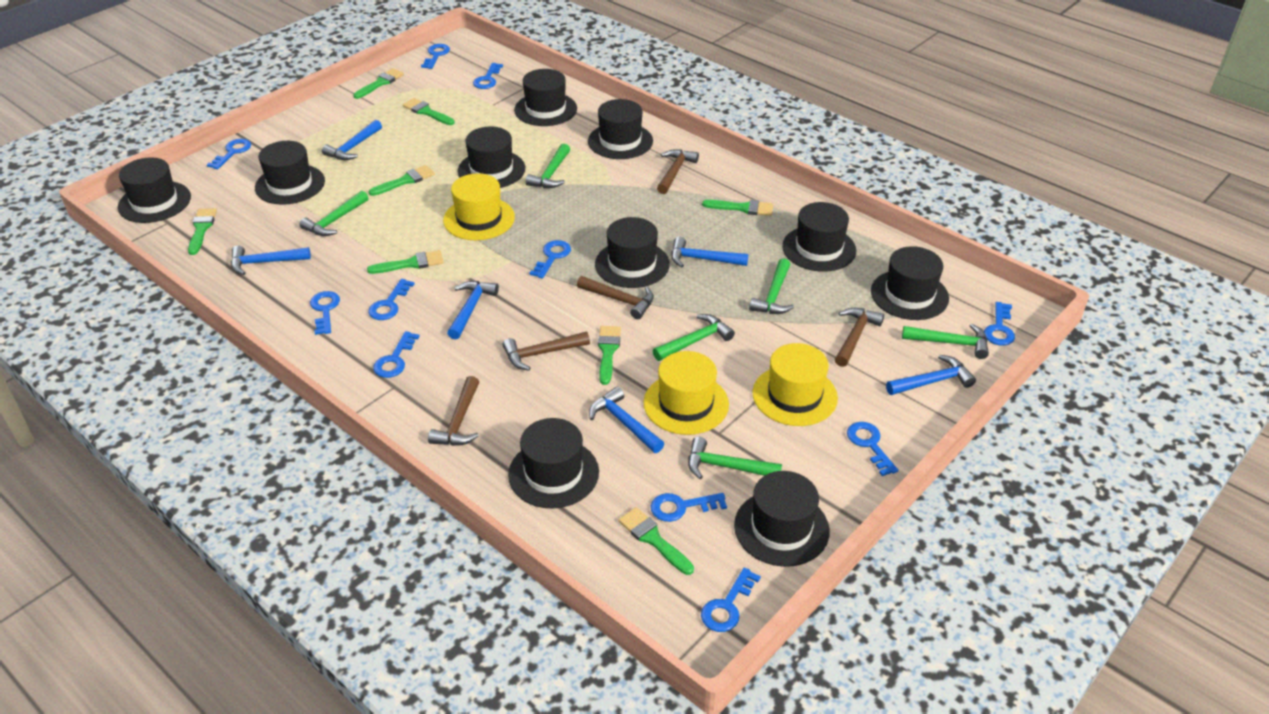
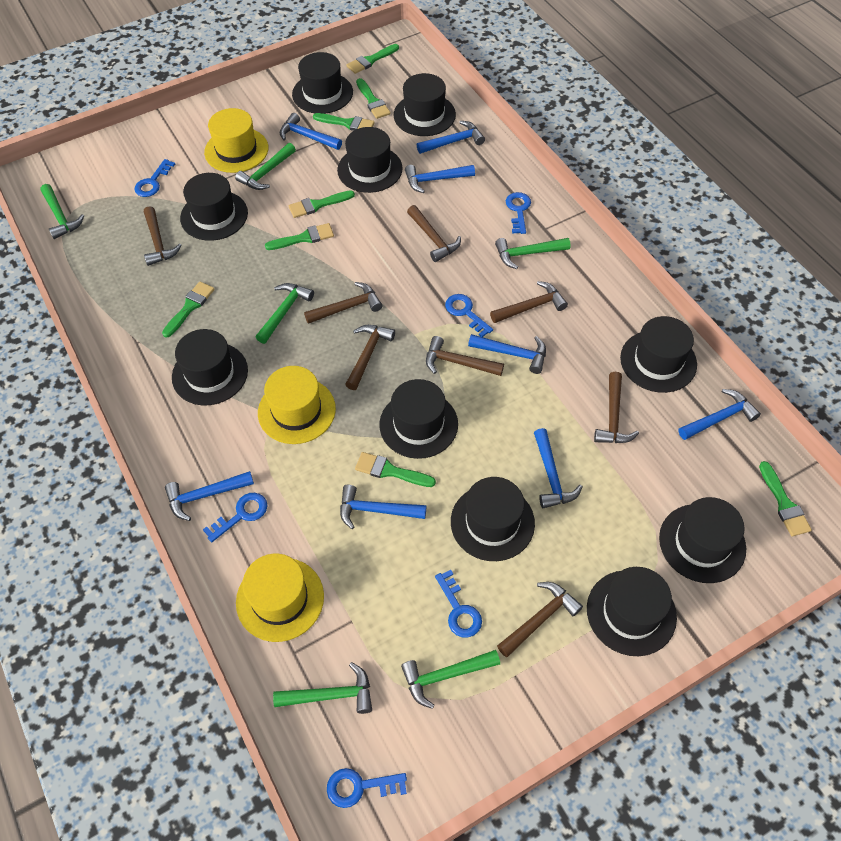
blue hammer: [231,245,311,275] [322,120,382,160] [447,281,499,339] [589,386,664,453] [671,237,748,267] [886,355,976,395] = 6 -> [165,471,254,521] [279,113,342,150] [340,485,426,529] [405,165,475,193] [417,121,485,154] [468,334,546,374] [534,428,583,508] [678,389,761,440] = 8
blue key: [207,139,251,169] [310,291,340,335] [368,279,414,320] [373,331,420,378] [421,44,450,69] [473,63,503,89] [530,240,571,278] [651,493,727,522] [701,568,761,632] [847,422,898,476] [984,302,1015,346] = 11 -> [134,159,175,197] [203,493,268,542] [327,768,407,808] [435,570,482,638] [445,294,493,337] [506,192,531,234] = 6
brown hammer: [428,376,479,446] [503,332,590,371] [577,276,654,319] [657,149,699,194] [835,308,884,367] = 5 -> [144,206,182,266] [304,282,382,324] [345,325,395,390] [407,205,461,262] [426,336,504,376] [490,281,568,323] [497,582,583,657] [594,372,639,443] = 8

